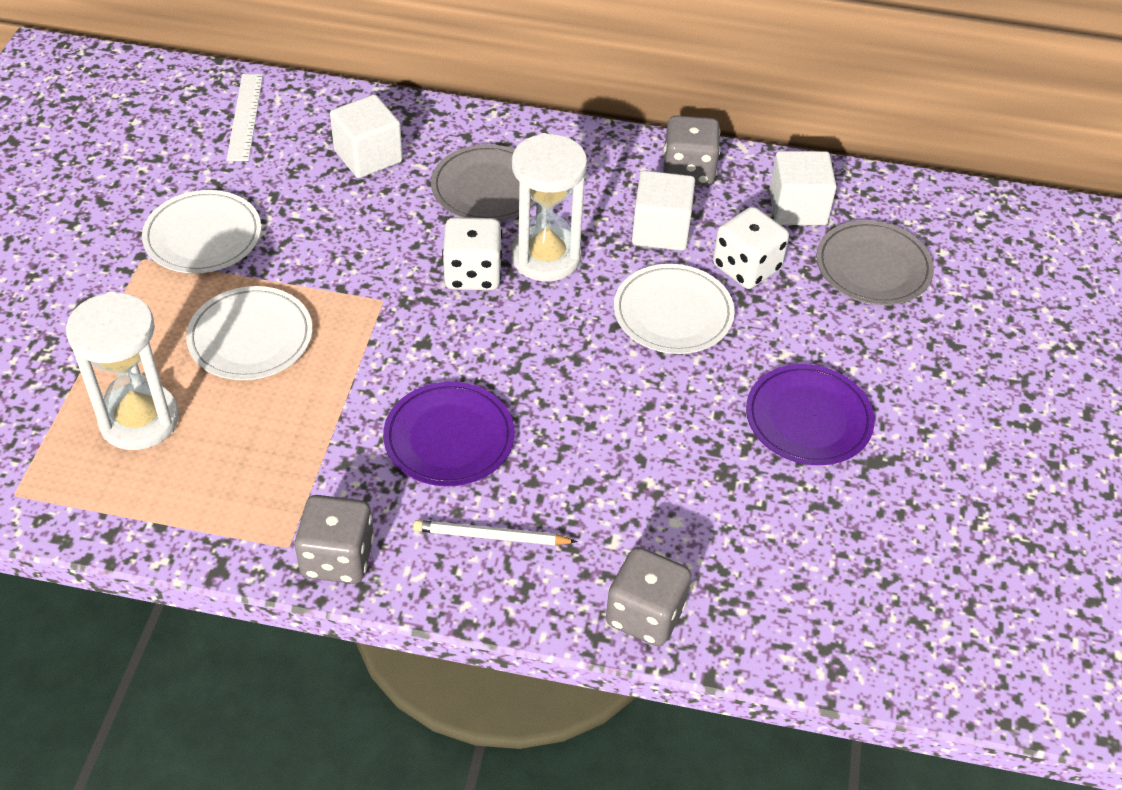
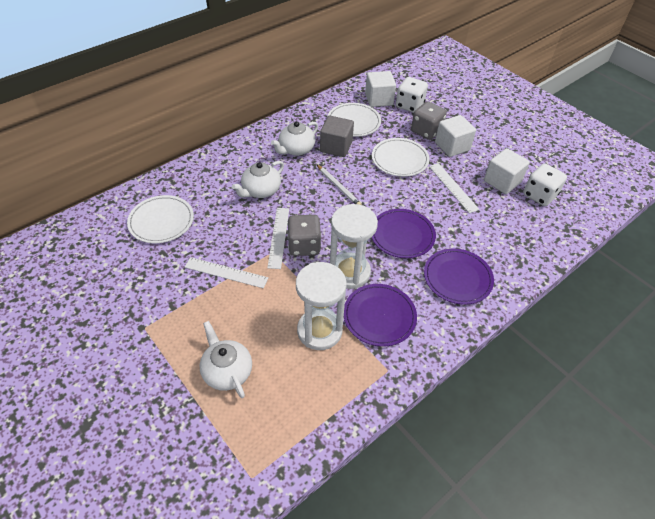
grey cube: none = 0 -> [320,116,354,157] = 1
grey dice: [294,495,374,584] [606,547,691,646] [663,115,720,186] = 3 -> [287,215,321,256] [411,101,447,140] = 2
grey plate: [431,144,537,221] [816,220,934,305] = 2 -> none = 0
purple plate: [383,382,515,486] [746,364,875,465] = 2 -> [344,284,417,346] [372,209,436,258] [424,248,494,305] = 3
white ruler: [227,74,263,161] = 1 -> [185,257,268,288] [267,208,289,269] [429,163,480,214] = 3
white teapot: none = 0 -> [199,321,252,398] [232,161,284,198] [271,121,318,156] = 3

